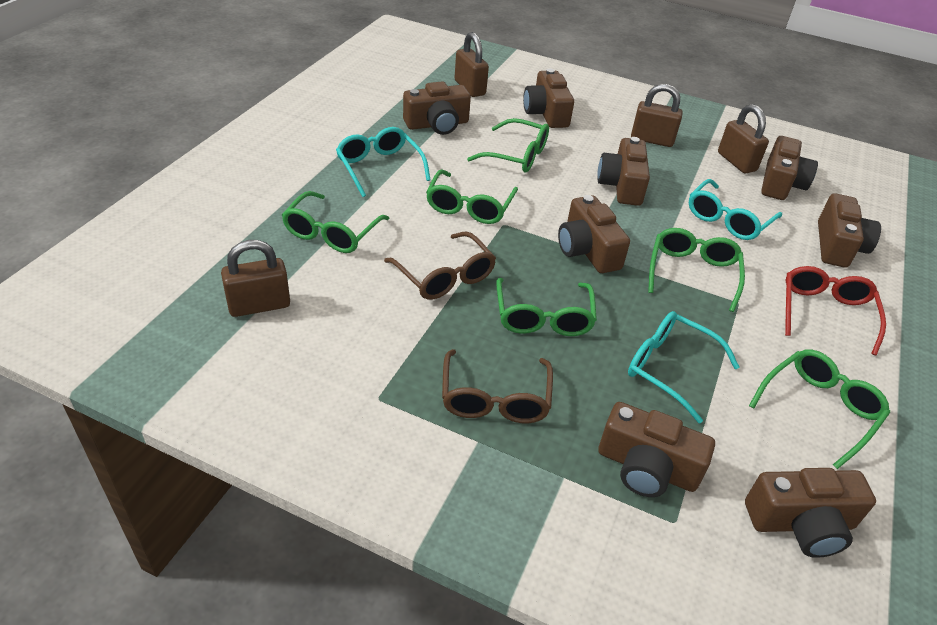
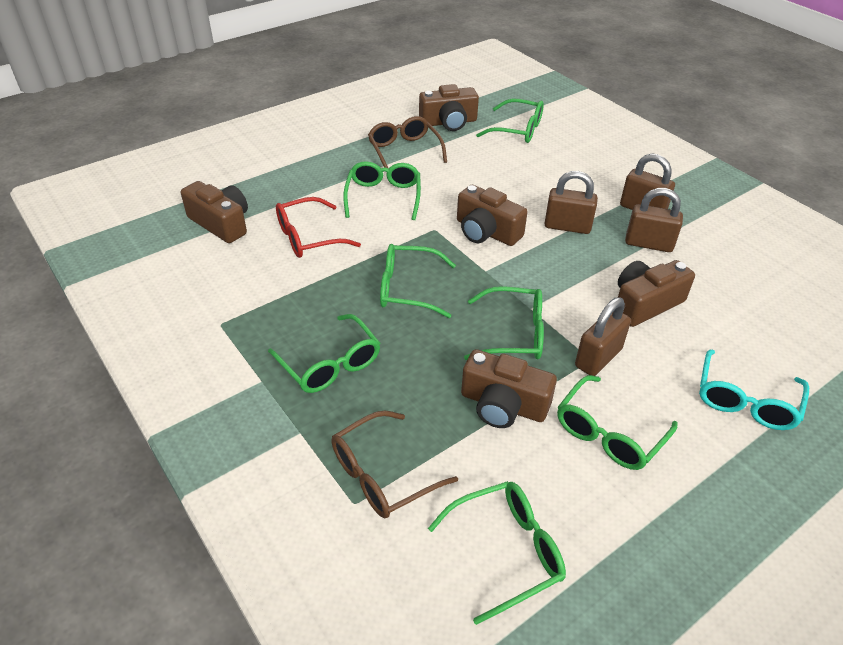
brown camera: [403,81,471,135] [523,68,574,128] [558,195,630,273] [598,137,650,206] [598,402,715,497] [745,468,876,558] [761,136,818,200] [818,193,881,268] = 8 -> [181,181,248,243] [419,84,479,131] [457,185,527,246] [461,349,557,428] [618,260,695,327] = 5
green glasses: [282,191,389,253] [426,169,518,224] [467,118,549,173] [496,278,597,336] [648,228,745,312] [749,349,890,469] = 6 -> [268,314,380,393] [343,161,421,220] [380,244,456,318] [428,481,566,625] [464,286,544,360] [476,99,544,143] [557,375,678,470] = 7
turquoise glasses: [336,127,431,197] [628,311,739,424] [689,179,782,240] = 3 -> [699,350,809,430] = 1

